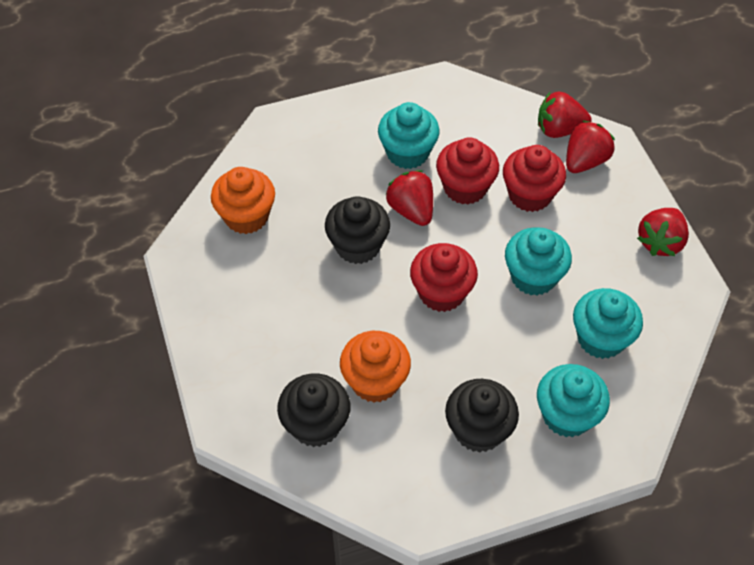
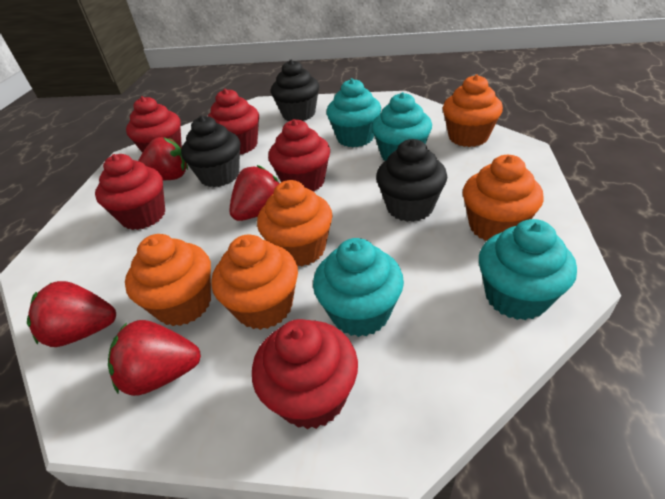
orange cupcake: [211,167,275,234] [340,331,411,403] = 2 -> [125,234,211,326] [211,235,298,330] [257,180,332,267] [443,74,503,147] [463,155,544,241] = 5
red cupcake: [410,243,478,312] [436,137,499,205] [503,145,566,212] = 3 -> [95,154,165,230] [126,96,182,153] [208,89,259,154] [252,319,358,429] [268,119,330,192] = 5

